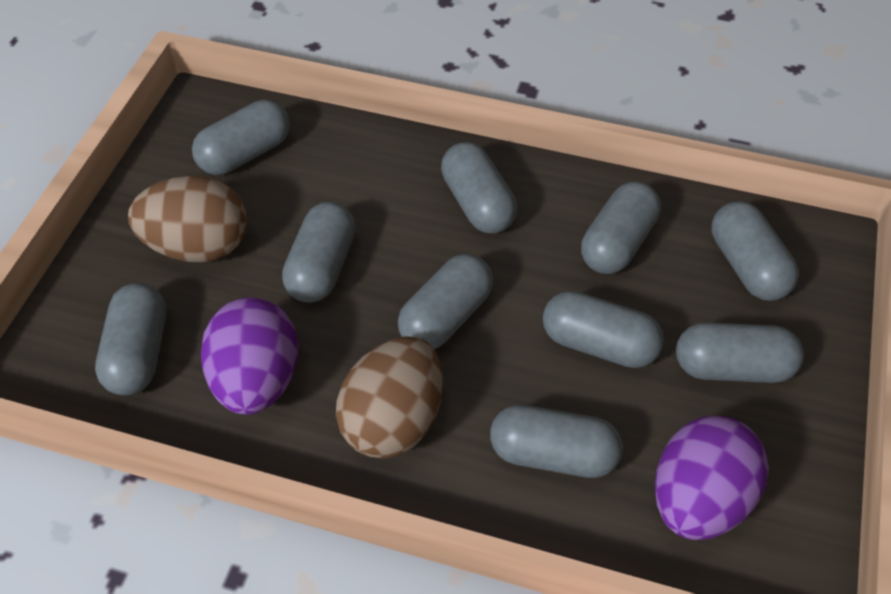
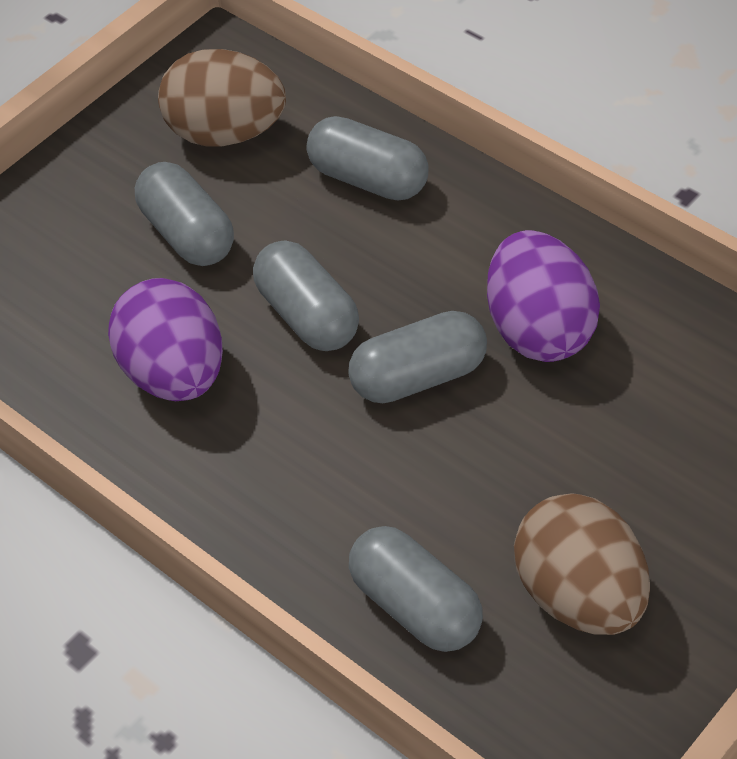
grey capsule: [95,283,166,396] [192,100,290,175] [282,202,356,303] [398,254,493,349] [441,142,517,233] [490,405,622,478] [543,291,664,368] [581,181,661,274] [676,322,804,383] [711,201,799,301] = 10 -> [135,162,234,266] [253,240,359,351] [307,116,429,200] [348,311,487,403] [349,526,483,652] = 5

